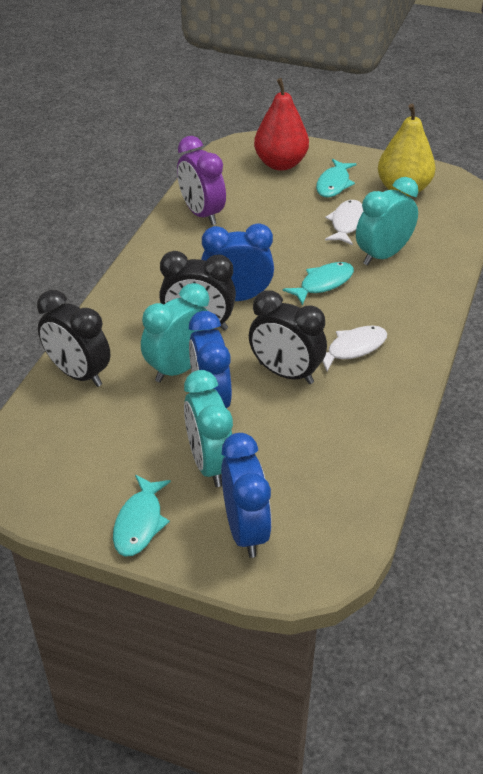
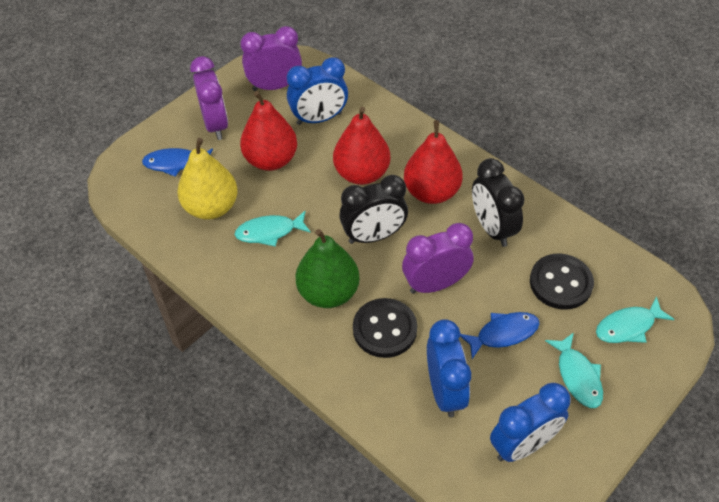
black button: none = 0 -> [353,298,417,358] [530,253,594,310] = 2
black clock: [37,290,110,387] [159,251,236,330] [249,290,327,384] = 3 -> [339,175,408,244] [472,158,525,247] = 2
blue fish: none = 0 -> [142,148,213,177] [460,312,540,359] = 2
green pear: none = 0 -> [295,229,360,308] = 1
purple clock: [177,136,226,225] = 1 -> [190,56,228,140] [241,26,302,91] [402,223,473,294] = 3
red pear: [254,78,309,171] = 1 -> [240,91,297,171] [333,107,390,185] [404,120,463,204] = 3
turquoise clock: [141,283,214,382] [184,370,233,487] [356,177,418,265] = 3 -> none = 0
white fish: [322,326,387,372] [325,200,363,245] = 2 -> none = 0

